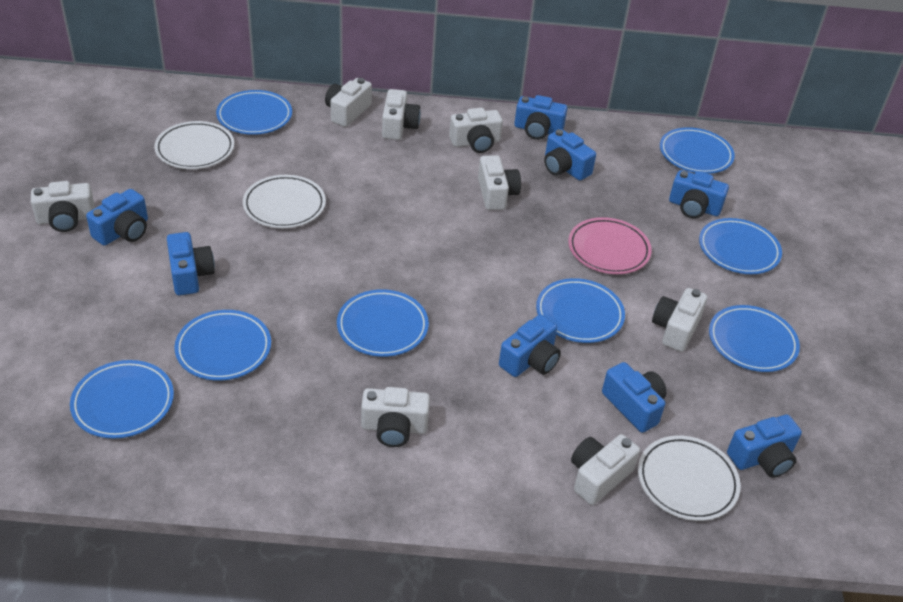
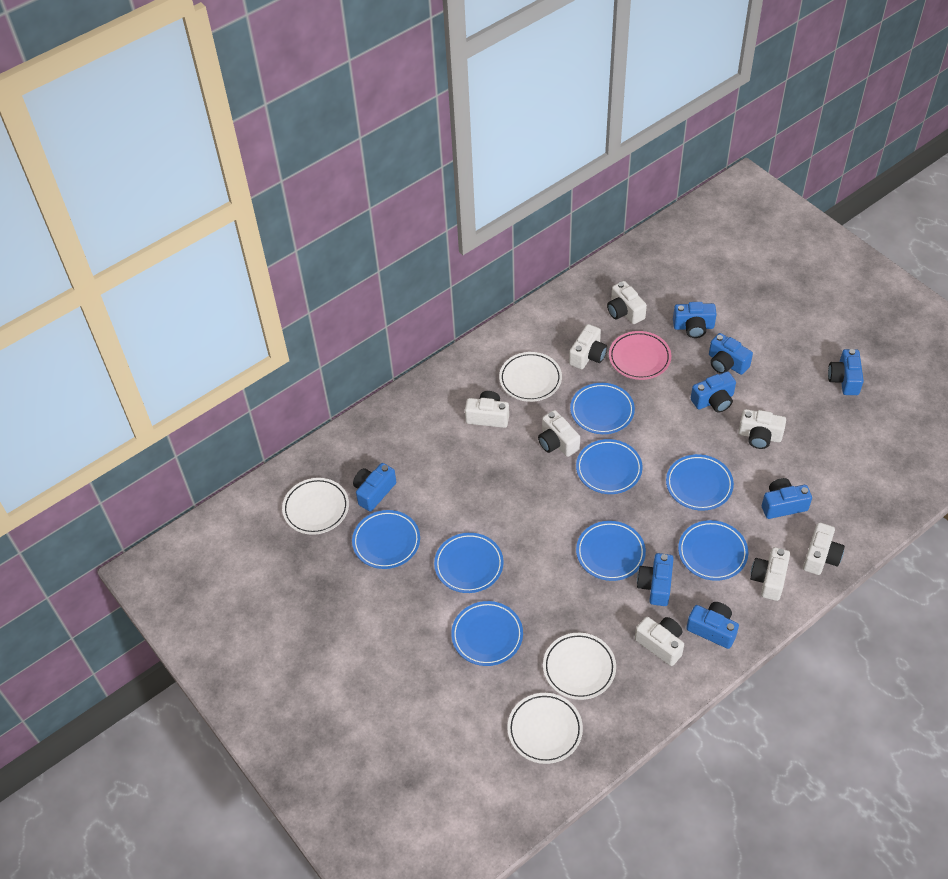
white plate: [154,121,234,169] [243,175,326,228] [638,436,741,521] = 3 -> [282,478,349,535] [499,352,562,402] [507,693,583,764] [543,633,616,700] = 4

